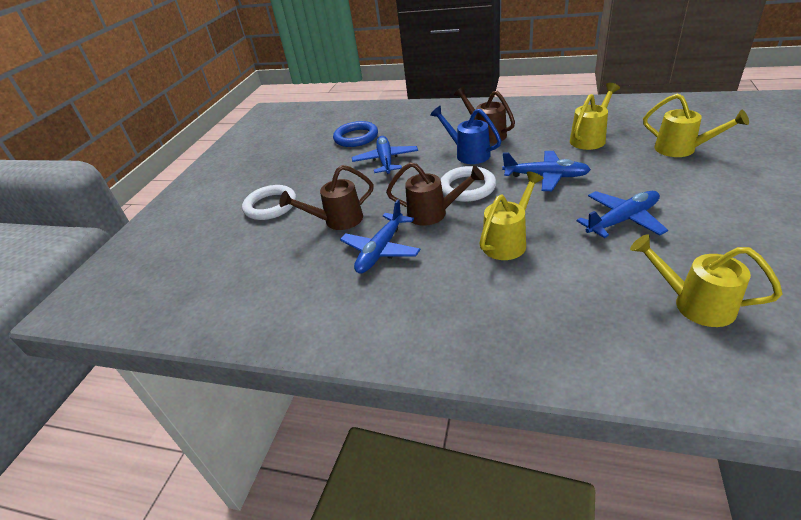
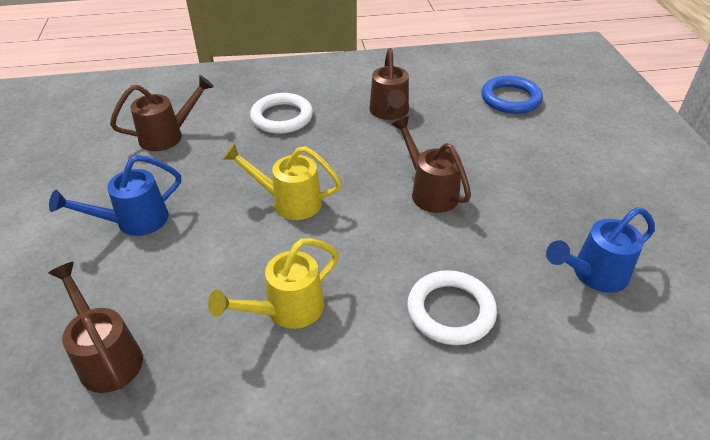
blue plane: [340,199,421,274] [352,136,418,174] [502,151,591,191] [577,191,668,238] = 4 -> none = 0
blue watering can: [430,106,501,164] = 1 -> [49,155,181,236] [546,207,655,293] = 2
brown watering can: [279,165,374,230] [386,162,484,226] [454,86,515,144] = 3 -> [48,262,143,393] [110,75,214,151] [369,48,409,120] [391,116,471,213] = 4
yellow watering can: [479,171,544,260] [570,83,620,150] [630,234,782,327] [643,93,749,157] = 4 -> [208,238,339,329] [222,143,342,220] = 2

